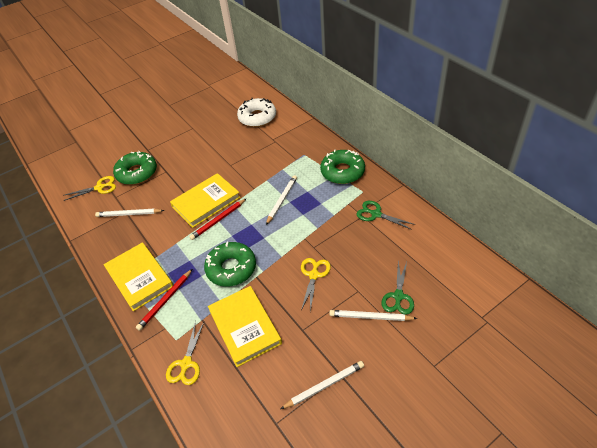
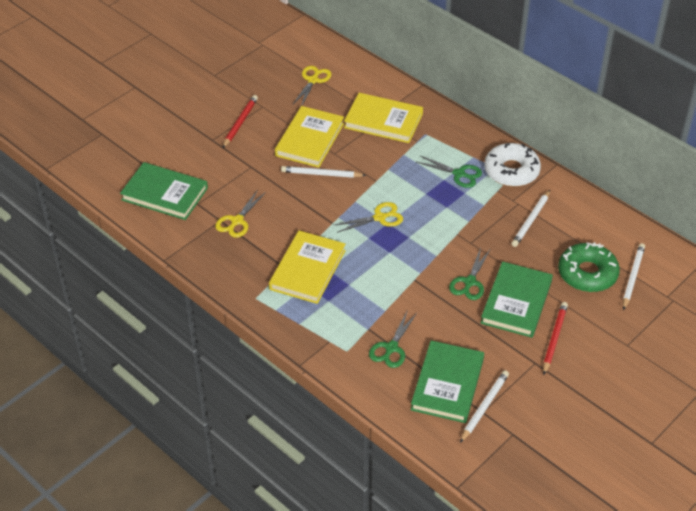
green book: none = 0 -> [120,162,208,220] [411,340,484,423] [481,261,553,338] = 3
green donut: [113,151,157,185] [204,242,256,287] [320,150,365,184] = 3 -> [558,242,620,292] = 1
green scissors: [357,201,415,230] [382,261,414,315] = 2 -> [369,312,417,368] [417,155,482,188] [449,248,490,300] = 3

